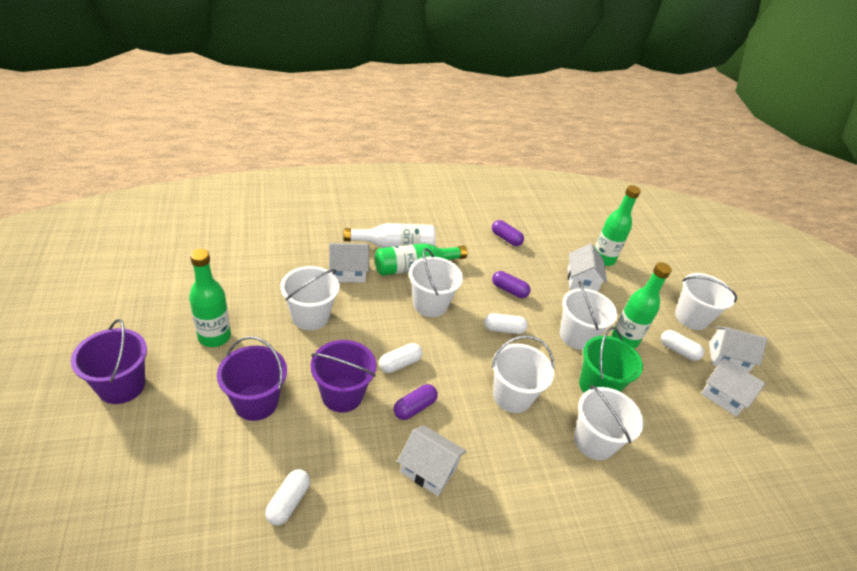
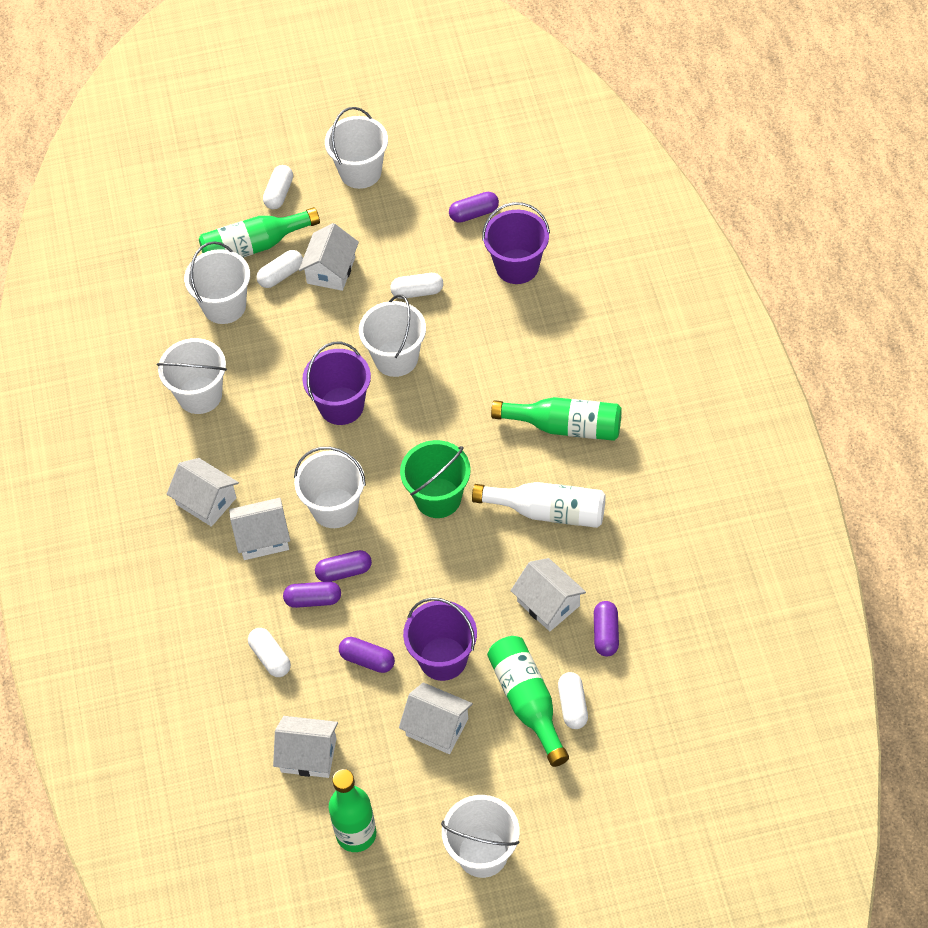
purple capsule: [394,384,438,420] [492,220,524,246] [492,271,531,298] = 3 -> [283,581,341,608] [315,550,372,582] [339,637,395,673] [449,192,499,223] [594,601,619,656] = 5
white capsule: [265,469,310,525] [379,343,423,373] [484,313,528,334] [661,330,704,361] = 4 -> [248,628,291,677] [257,250,303,288] [263,165,293,209] [390,273,443,299] [558,672,588,729] = 5
white house: [329,243,369,282] [397,425,467,496] [567,243,607,292] [701,358,766,416] [709,326,767,373] = 5 -> [167,458,239,527] [229,498,290,560] [273,716,338,778] [299,223,359,291] [399,682,473,754] [510,558,586,631] = 6

